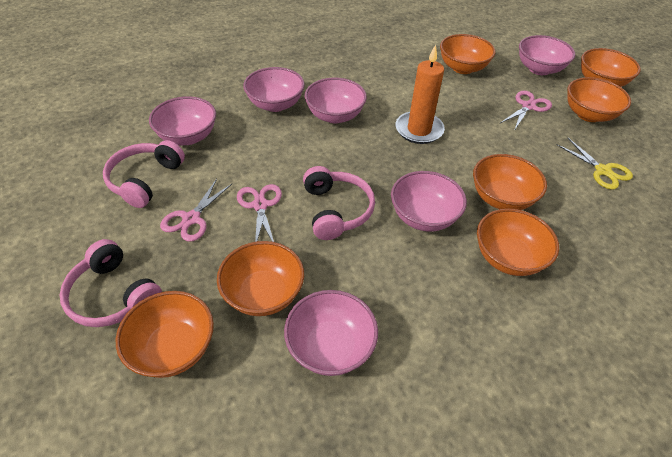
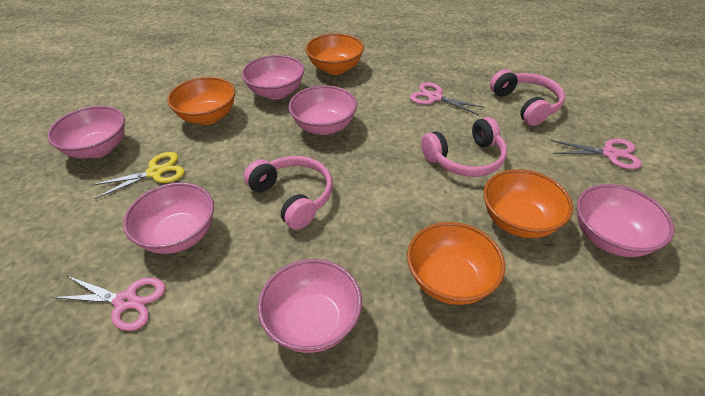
orange bowl: [116,291,214,378] [217,241,304,316] [440,34,496,74] [473,154,547,210] [477,209,559,276] [567,77,631,122] [581,48,641,87] = 7 -> [167,77,235,125] [306,33,364,75] [407,222,505,305] [483,169,573,238] = 4
orange candle: [395,44,445,144] = 1 -> none = 0

